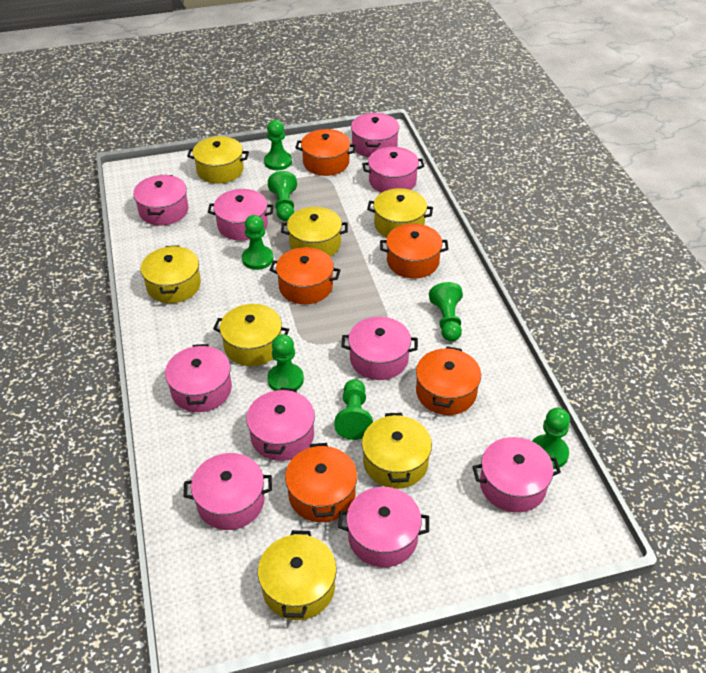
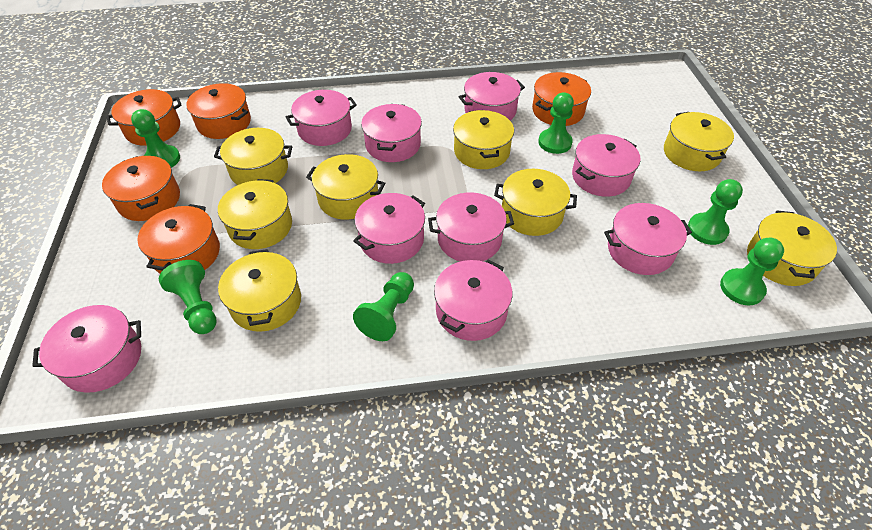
green pawn: [242,215,274,270] [264,120,292,170] [267,334,304,391] [268,171,297,221] [334,379,373,440] [429,282,463,341] [532,408,570,469] = 7 -> [131,109,180,168] [159,260,217,334] [353,272,414,341] [538,93,574,154] [688,179,743,245] [720,238,784,306] = 6
pink pot: [133,175,189,226] [165,344,232,412] [183,453,272,530] [208,189,274,241] [246,388,315,461] [338,487,429,567] [341,317,418,380] [351,113,399,158] [362,147,425,193] [472,437,561,513] = 10 -> [32,305,141,393] [286,90,357,146] [353,193,425,264] [361,104,422,162] [428,192,514,262] [434,260,512,341] [459,72,525,121] [572,134,640,197] [604,203,692,275] = 9
yellow pot: [141,245,201,303] [187,136,249,184] [213,304,289,366] [258,530,337,620] [281,207,348,256] [362,413,432,489] [367,188,433,238] = 7 -> [214,128,292,185] [218,179,292,249] [218,249,301,332] [306,154,385,220] [453,110,514,169] [494,169,577,236] [664,112,734,171] [747,210,837,286] = 8

